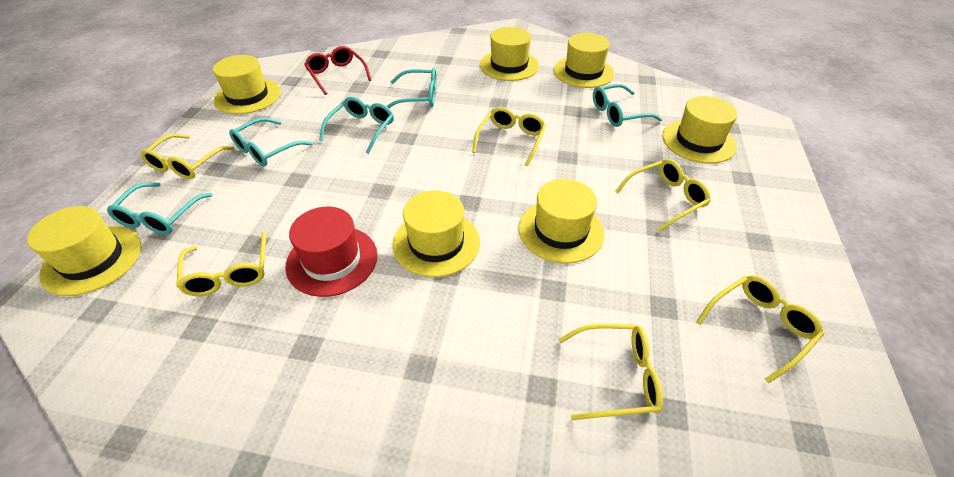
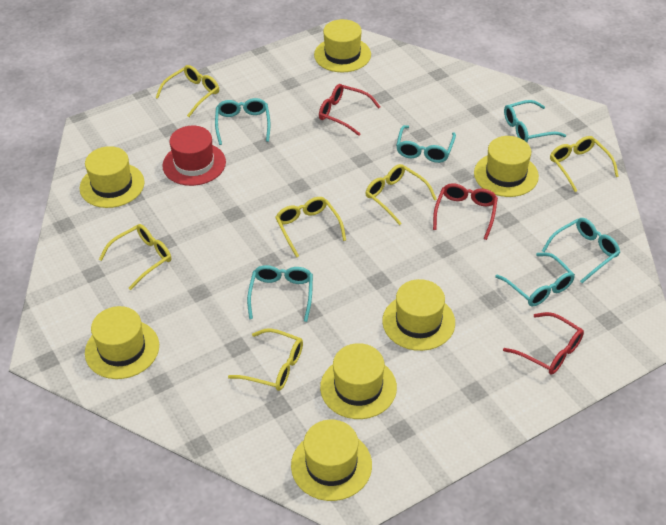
red glasses: [304,46,371,95] = 1 -> [319,84,380,136] [433,183,498,240] [503,312,584,375] = 3
turquoise glasses: [107,183,212,235] [229,118,313,166] [319,97,394,154] [387,68,437,108] [593,84,662,127] = 5 -> [215,98,270,145] [247,265,313,322] [396,125,456,163] [495,253,575,307] [504,100,566,142] [542,218,620,283] = 6

